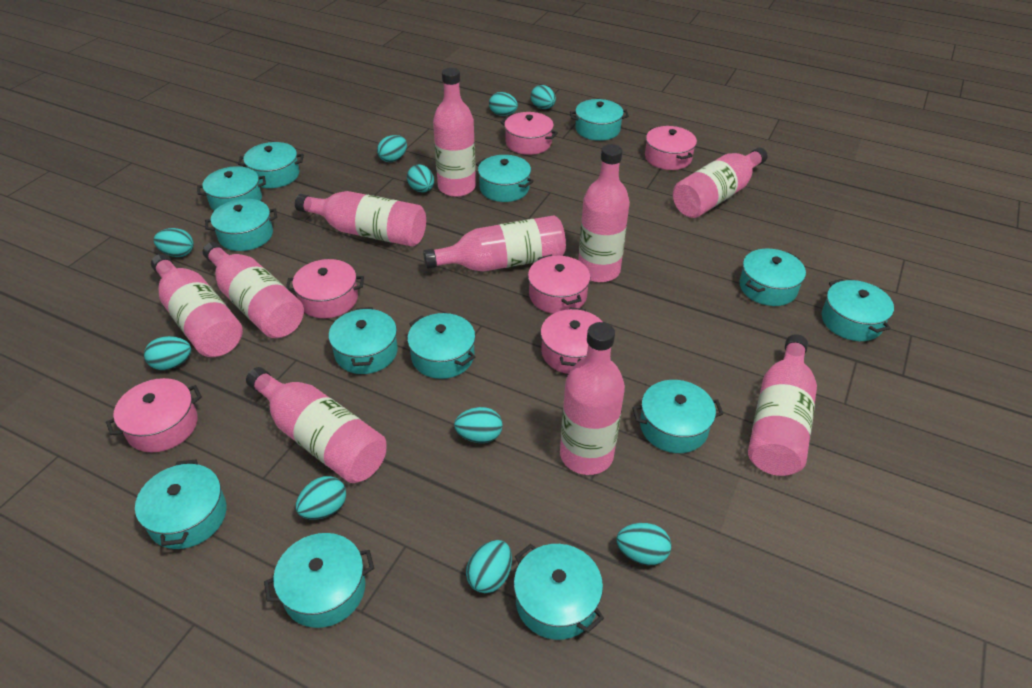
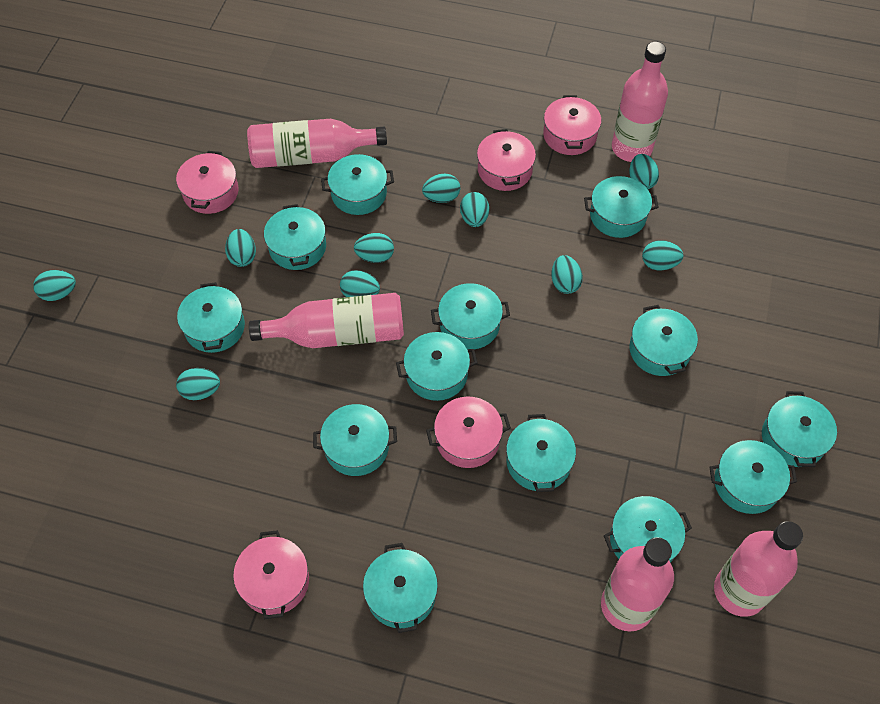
pink bottle: [151,254,243,357] [203,242,304,338] [246,367,387,483] [295,191,426,247] [423,216,566,272] [433,68,476,197] [560,322,625,475] [578,144,630,282] [673,147,768,218] [748,334,817,476] = 10 -> [247,119,387,168] [249,293,404,348] [601,537,674,631] [612,41,668,162] [714,521,803,617] = 5
pink pot: [106,378,202,453] [286,259,364,318] [500,112,558,155] [528,255,590,314] [541,307,603,374] [645,126,697,170] = 6 -> [176,151,239,214] [233,530,309,619] [426,397,511,468] [477,129,536,191] [543,95,601,155] = 5

